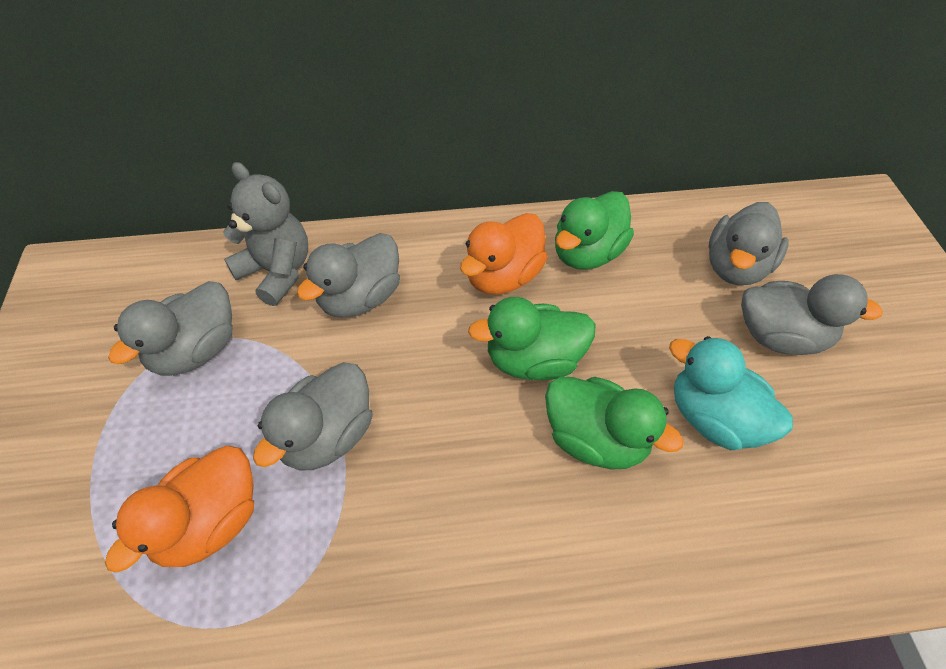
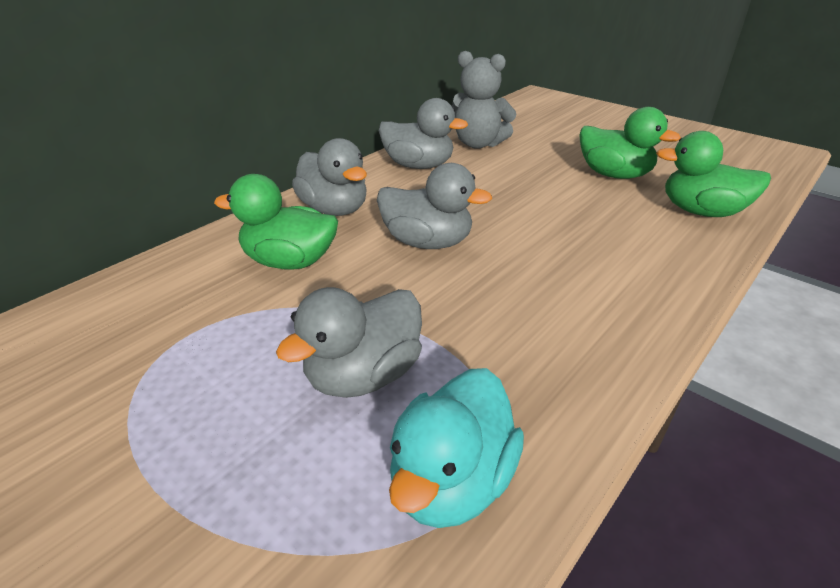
grey duck: [108,281,232,376] [253,362,373,471] [297,233,400,318] [709,202,789,285] [741,274,883,355] = 5 -> [276,287,422,398] [292,138,367,216] [377,163,492,249] [379,98,468,169] = 4
orange duck: [105,446,254,573] [460,213,548,295] = 2 -> none = 0

